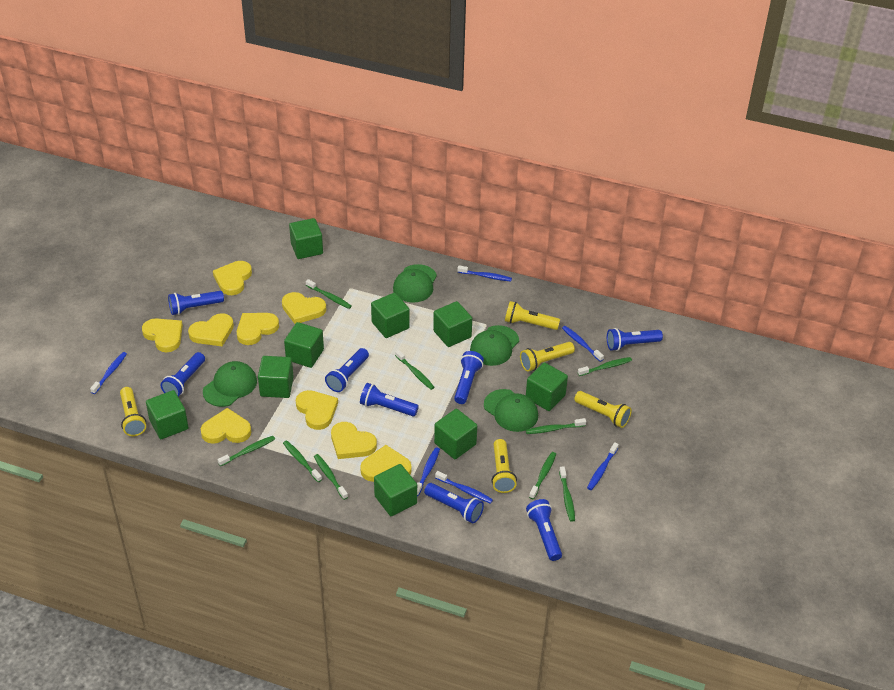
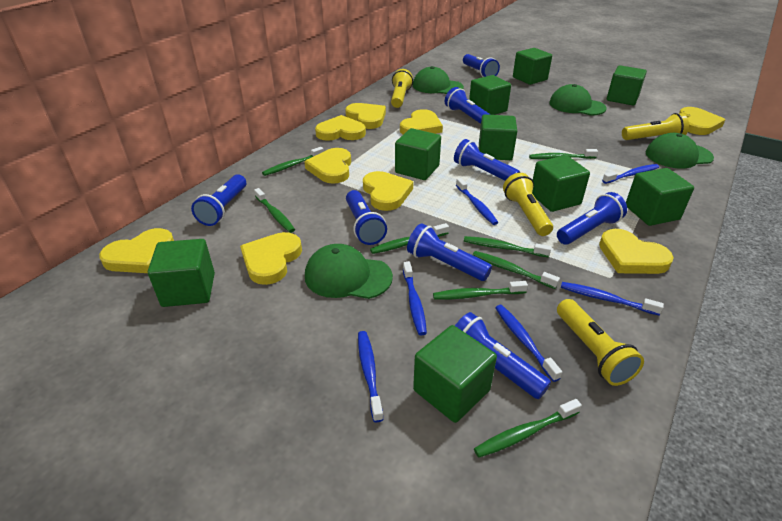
green toothbrush: [217,436,275,466] [283,440,322,482] [306,279,352,309] [314,454,348,500] [395,350,435,390] [526,418,586,434] [529,452,556,499] [559,466,575,522] [578,357,632,376] = 9 -> [254,188,295,233] [262,147,324,176] [370,223,449,254] [433,281,528,300] [464,236,551,257] [473,251,560,289] [474,399,582,458] [529,149,598,159] = 8
yellow flashlight: [120,387,146,436] [491,439,517,493] [505,301,560,330] [520,342,575,372] [574,391,632,428] = 5 -> [391,69,413,108] [503,173,553,236] [557,299,644,386] [622,113,689,140] = 4

